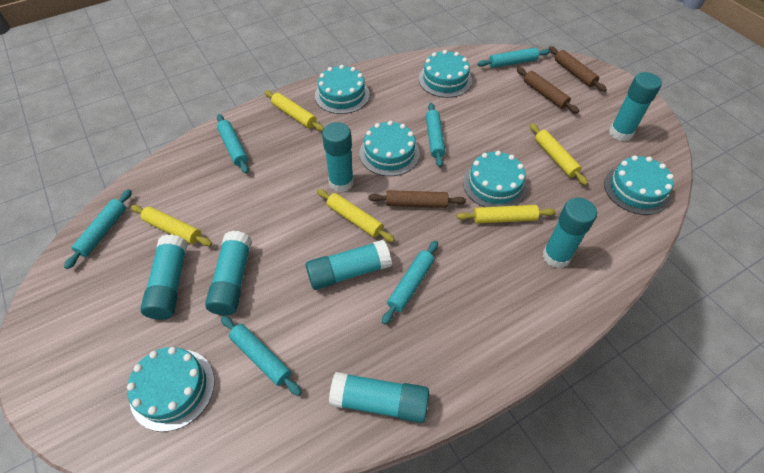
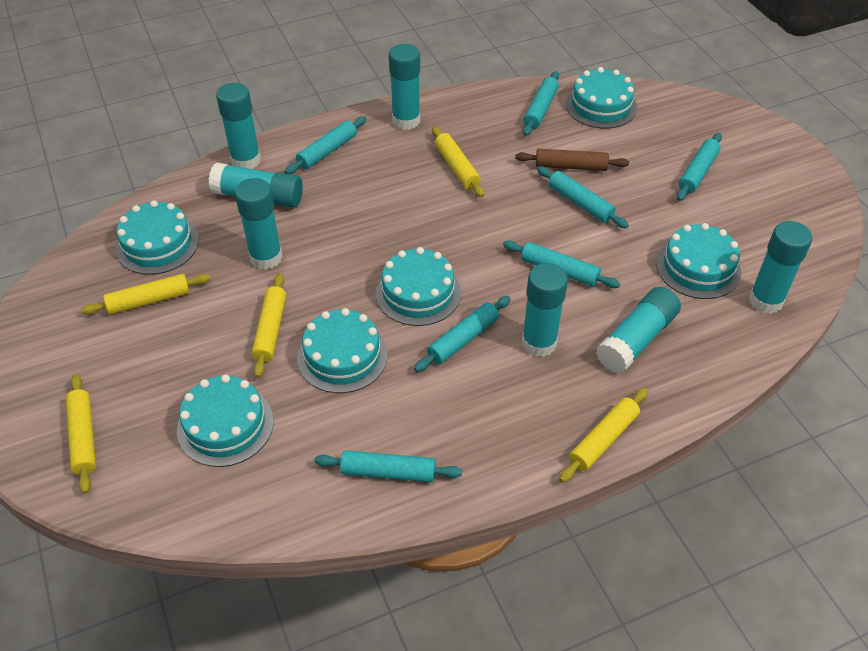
brown rolling pin: [368,190,466,208] [517,67,579,113] [549,46,607,92] = 3 -> [515,149,629,171] = 1
turquoise rolling pin: [64,189,132,269] [217,114,249,174] [221,316,301,396] [382,241,438,325] [426,103,445,167] [477,47,550,68] = 6 -> [285,116,366,174] [315,450,462,482] [414,296,510,372] [503,241,620,288] [523,71,559,136] [537,166,629,228] [676,133,722,201] = 7

